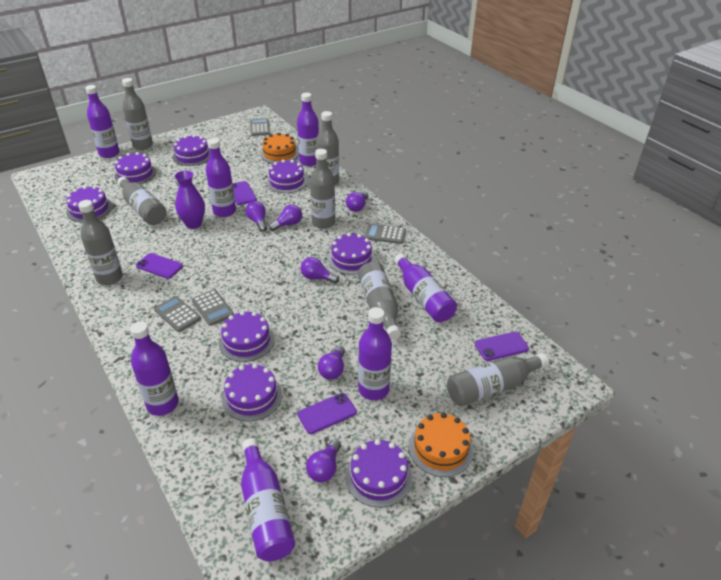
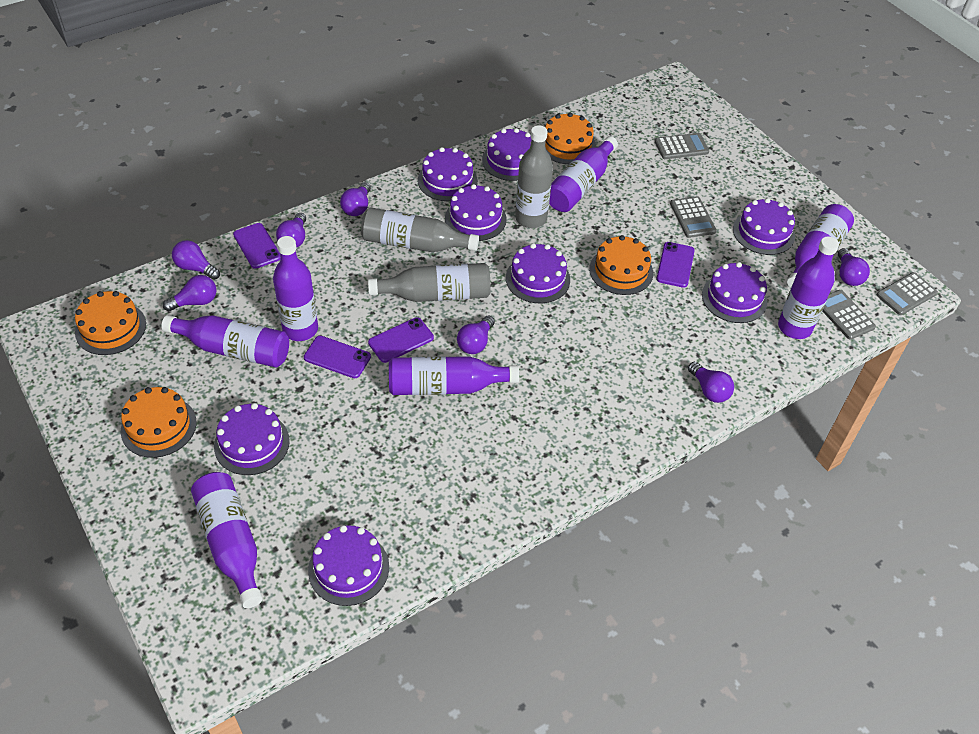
grey bottle: [78,200,123,285] [117,177,166,225] [122,78,153,150] [310,149,335,229] [316,111,339,185] [358,262,401,340] [447,353,549,406] = 7 -> [361,207,479,252] [368,263,491,302] [515,125,553,228] = 3
orange cake: [260,133,299,164] [409,413,474,477] = 2 -> [75,291,146,355] [121,387,196,458] [545,112,596,164] [589,235,653,295] = 4
purple light bulb: [245,201,267,232] [269,205,302,231] [301,257,339,284] [306,439,341,482] [318,345,345,380] [346,192,369,212] = 6 -> [163,275,217,311] [172,240,220,280] [276,213,306,248] [340,182,371,216] [457,316,495,354] [688,362,734,403] [838,248,870,286] = 7
purple vase: [174,170,205,229] = 1 -> none = 0

